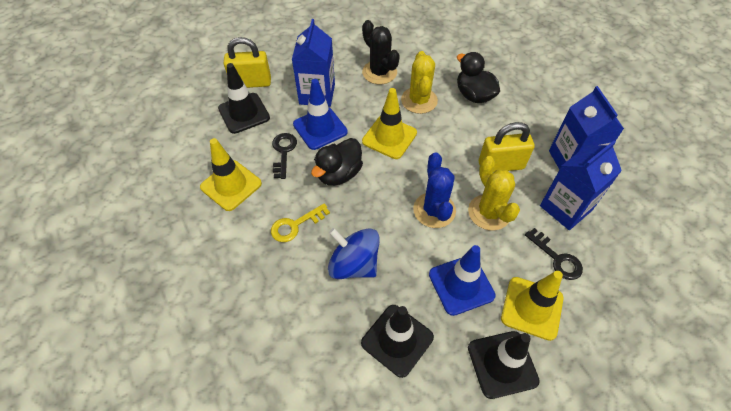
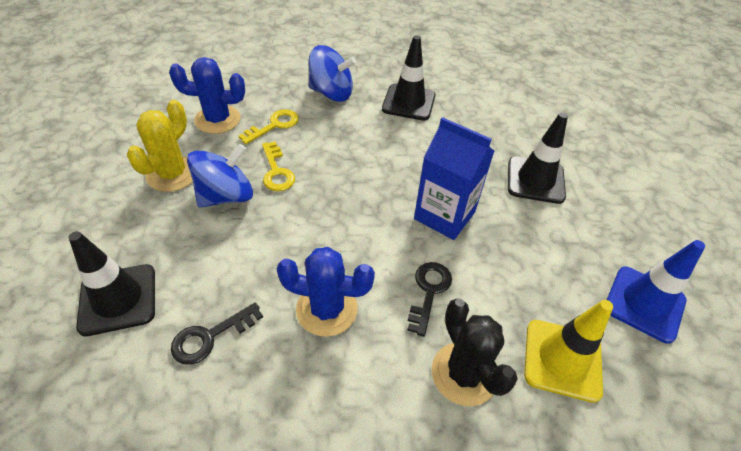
black duck: [311,138,363,186] [457,52,500,103] = 2 -> none = 0
blue cactus: [413,152,456,228] = 1 -> [169,57,245,134] [277,247,375,337] = 2
blue carton: [292,19,335,107] [540,140,622,230] [549,86,624,170] = 3 -> [414,117,494,240] = 1
blue spinning top: [328,228,380,279] = 1 -> [187,144,253,207] [309,45,356,102] = 2
blue traffic cone: [293,79,348,150] [429,245,496,316] = 2 -> [607,240,705,343] = 1
yellow cactus: [401,51,438,114] [468,156,520,231] = 2 -> [127,100,193,192] = 1
yellow key: [271,203,330,242] = 1 -> [239,109,299,144] [262,142,295,191] = 2
yellow padlock: [224,37,271,88] [479,122,535,173] = 2 -> none = 0
yellow traffic cone: [200,138,262,211] [362,88,417,159] [501,271,563,341] = 3 -> [524,300,613,403] = 1

